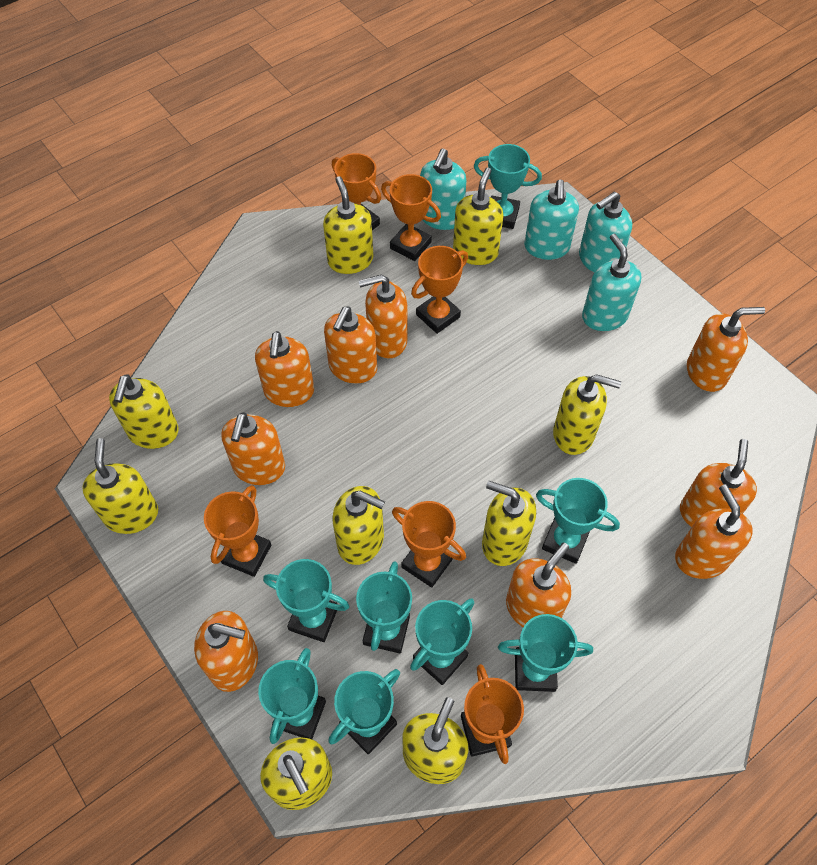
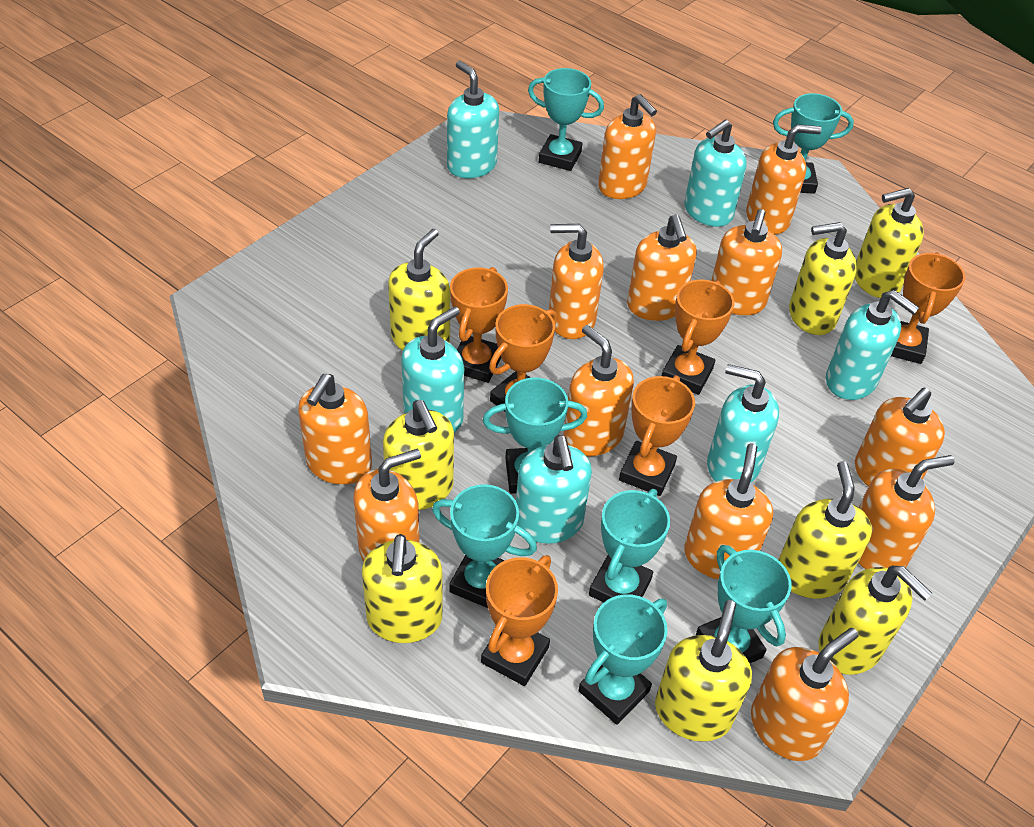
orange soap dispenser: [194,611,258,692] [221,412,285,485] [255,331,314,407] [324,306,377,384] [359,274,407,358] [506,542,571,627] [675,485,753,579] [680,439,757,527] [687,307,765,392] = 9 -> [298,374,372,485] [353,449,421,561] [549,224,604,339] [563,325,634,456] [598,94,657,199] [627,214,697,321] [684,443,773,579] [711,209,782,316] [746,124,822,235] [751,628,859,761] [855,387,945,487] [858,455,955,569] = 12
turquoise soap dispenser: [420,148,466,230] [524,180,579,260] [579,191,632,273] [582,234,641,331] = 4 -> [401,306,464,432] [447,61,499,178] [516,435,592,544] [684,119,747,227] [707,364,779,483] [826,290,920,400] = 6
turquoise trophy: [258,648,326,744] [263,559,350,642] [328,669,400,754] [356,561,412,653] [410,598,474,685] [474,144,542,229] [498,614,593,692] [536,478,620,564] = 8 -> [432,484,537,608] [483,377,587,494] [528,68,604,171] [578,594,668,725] [589,489,670,602] [696,545,792,663] [773,93,854,194] = 7
yellow soap dispenser: [82,438,158,534] [109,374,179,449] [260,737,332,810] [323,176,373,274] [332,486,385,565] [402,697,469,784] [453,168,503,265] [482,481,536,566] [553,374,621,455] = 9 -> [362,534,443,643] [383,400,454,510] [388,229,450,351] [655,600,752,742] [778,461,872,599] [789,222,857,335] [819,566,932,675] [855,188,924,298] = 8

